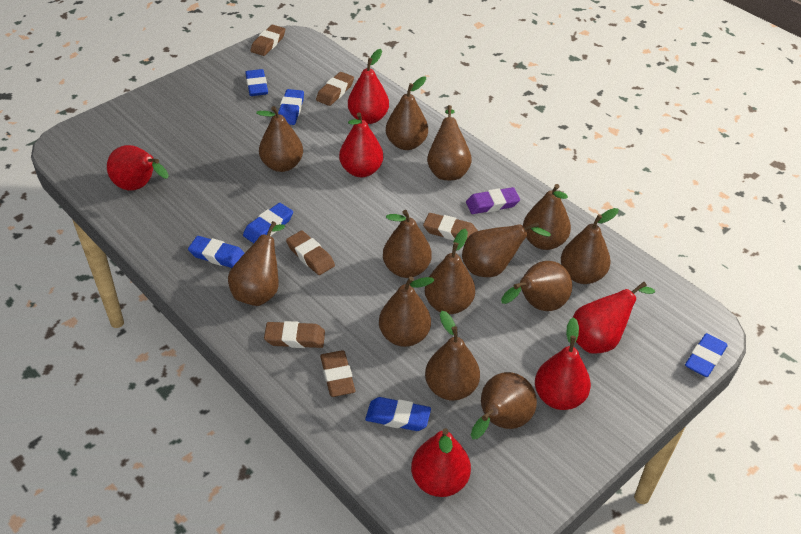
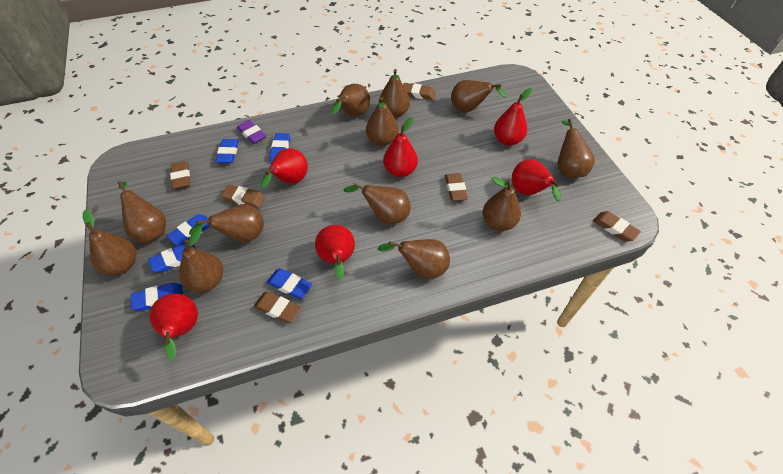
brown pear: [228,221,285,306] [256,106,303,172] [379,276,434,347] [383,210,432,278] [386,76,428,150] [425,229,475,314] [425,311,480,401] [427,105,472,180] [462,222,551,277] [471,372,537,440] [501,261,572,311] [523,184,571,250] [561,208,619,284] = 13 -> [83,209,136,275] [117,181,166,243] [179,228,223,292] [189,204,264,243] [332,84,370,116] [344,183,411,224] [366,97,399,146] [377,239,450,279] [379,69,410,118] [451,80,508,112] [483,176,521,231] [558,119,595,178] = 12

